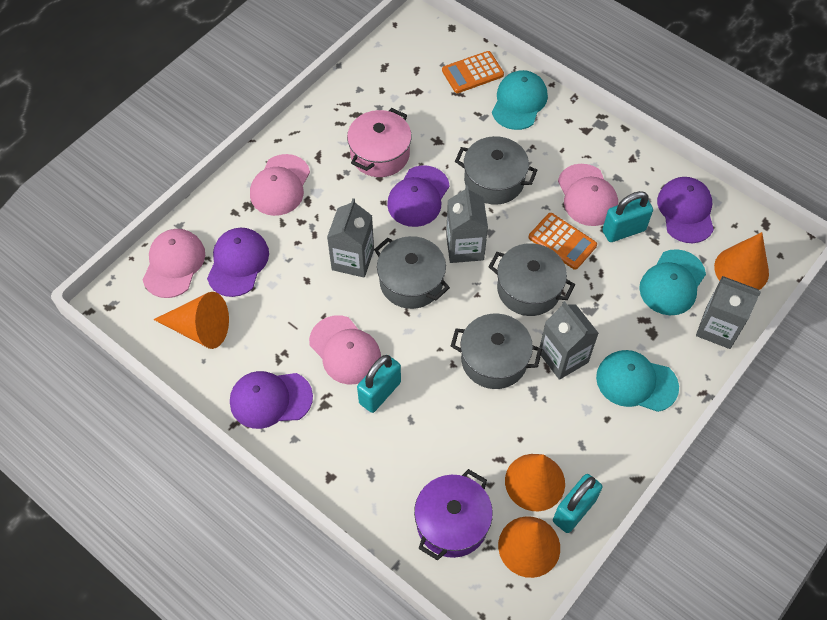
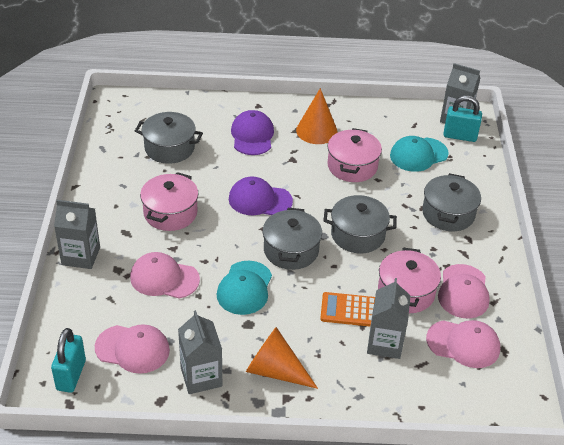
orange calculator: [442,51,504,93] [529,213,597,270] = 2 -> [320,292,375,327] = 1
orange cone: [154,292,229,349] [498,516,560,578] [505,454,565,511] [714,232,769,290] = 4 -> [246,327,318,389] [296,88,338,144] = 2
pink pot: [347,108,412,177] = 1 -> [140,172,199,231] [328,128,382,182] [378,248,441,313] = 3
purple cap: [207,228,269,297] [230,371,313,429] [387,165,450,227] [657,177,714,243] = 4 -> [229,177,293,215] [231,110,274,155] = 2
purple pot: [414,469,493,560] = 1 -> none = 0
turquoise cap: [492,70,548,130] [596,350,679,412] [639,249,706,315] = 3 -> [217,261,272,315] [390,136,449,172] = 2
turquoise padlock: [357,355,401,413] [553,474,603,533] [602,191,653,242] = 3 -> [51,328,86,393] [443,96,482,142] = 2

